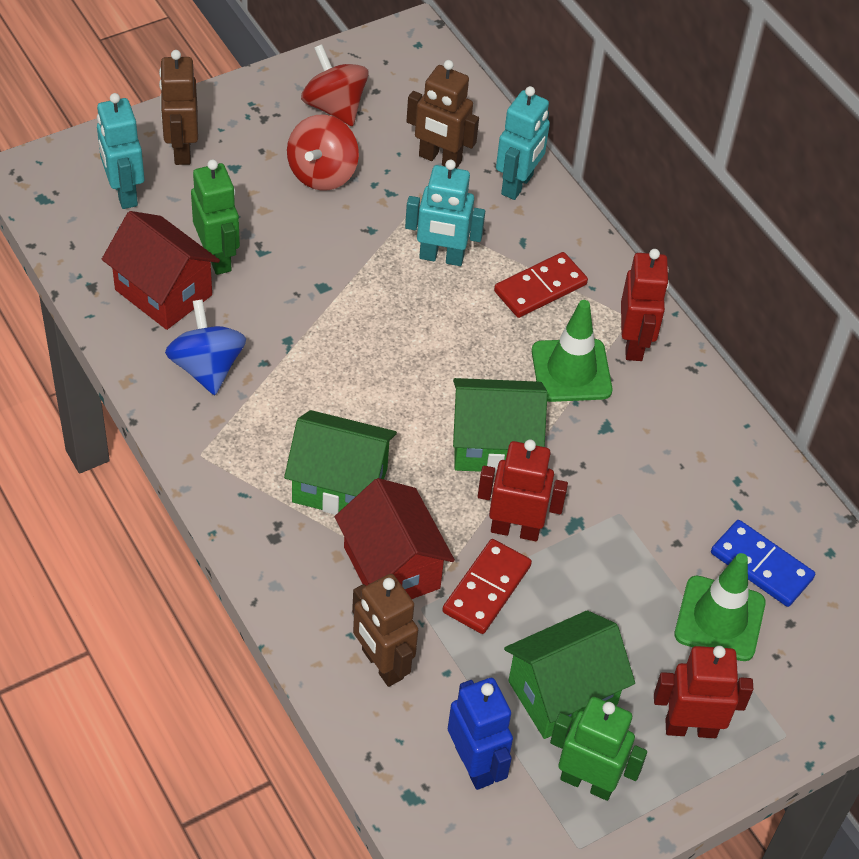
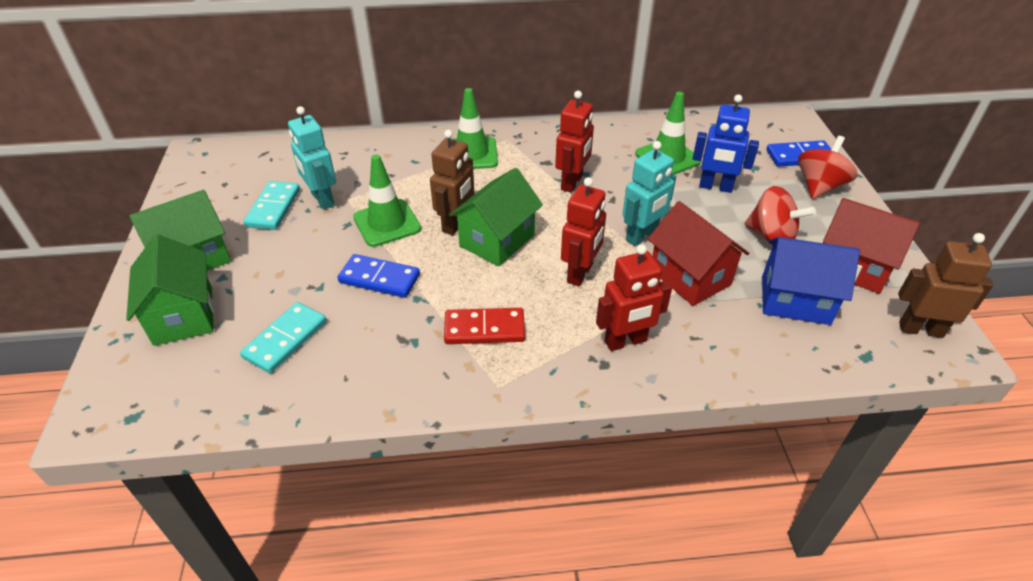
blue domino: [711,520,815,607] = 1 -> [338,254,420,298] [766,140,831,167] = 2
blue house: none = 0 -> [762,237,860,325] = 1
blue spinning top: [165,299,246,395] = 1 -> none = 0
brown robot: [159,50,198,165] [352,574,418,687] [406,60,479,168] = 3 -> [430,130,474,235] [898,233,993,338] = 2
green robot: [191,159,240,275] [550,697,647,801] = 2 -> none = 0
green traffic cone: [532,300,612,402] [674,553,766,661] = 2 -> [353,154,421,247] [452,88,498,169] [635,92,702,174] = 3
red domino: [443,539,532,634] [494,252,588,318] = 2 -> [444,308,525,344] = 1
turquoise domino: none = 0 -> [240,302,327,373] [243,181,300,230] = 2
turquoise robot: [97,93,144,209] [405,160,485,266] [496,86,550,200] = 3 -> [288,106,336,210] [622,141,676,246] = 2

